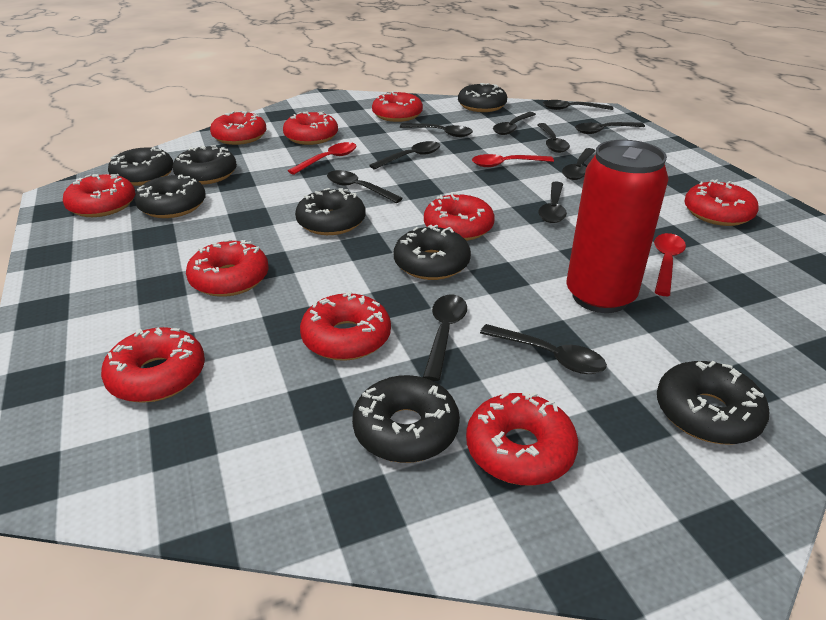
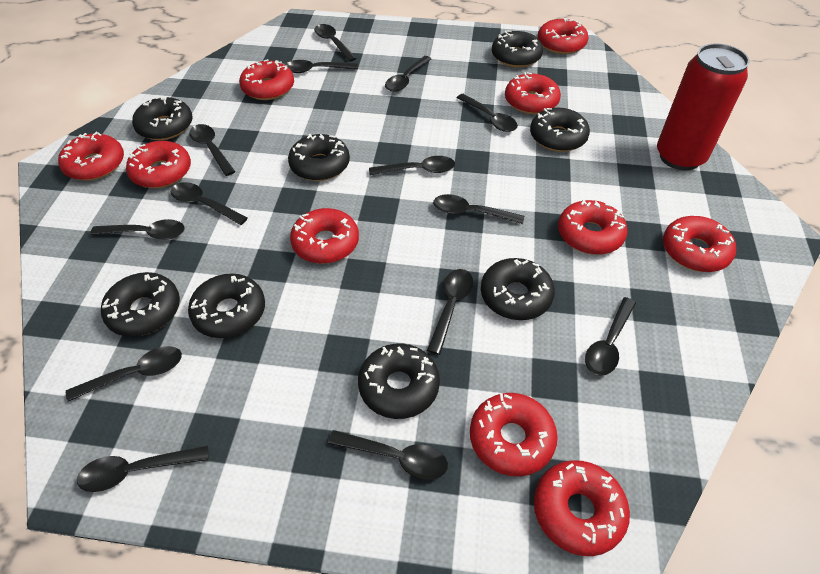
black spoon: [327,170,403,203] [369,141,440,170] [400,123,473,137] [423,295,467,381] [480,324,607,374] [493,112,536,135] [537,123,570,153] [538,182,567,223] [543,100,613,110] [562,148,595,180] [575,122,645,134] = 11 -> [66,346,182,402] [77,445,209,492] [90,219,185,240] [171,182,248,225] [189,124,236,176] [285,60,358,73] [314,24,357,62] [328,430,448,480] [369,156,455,175] [385,56,431,92] [427,269,473,355] [433,194,524,224] [457,94,518,132] [585,297,636,376] = 14
red spoon: [288,142,357,175] [472,154,554,167] [654,233,686,296] = 3 -> none = 0

